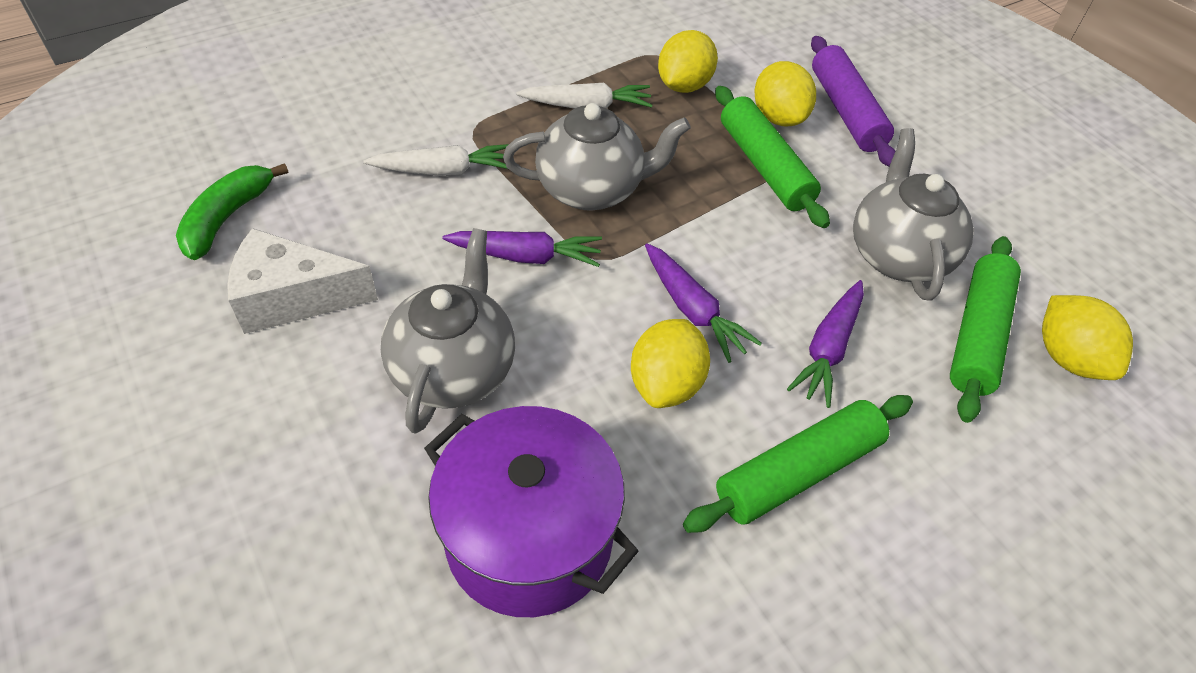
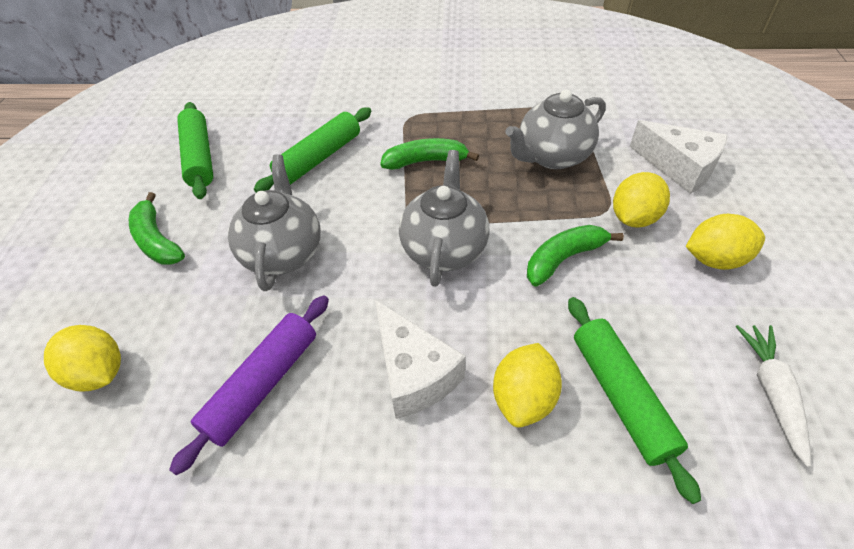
green banana: [176,163,289,260] = 1 -> [129,192,185,265] [380,138,479,170] [527,225,624,286] = 3
purple carrot: [442,231,602,267] [645,243,762,363] [787,280,864,408] = 3 -> none = 0
purple pot: [424,406,639,617] = 1 -> none = 0
white carrot: [363,144,509,176] [516,83,652,108] = 2 -> [736,325,811,467] = 1
white cheese: [227,228,378,334] = 1 -> [375,300,466,419] [629,120,728,194] = 2

